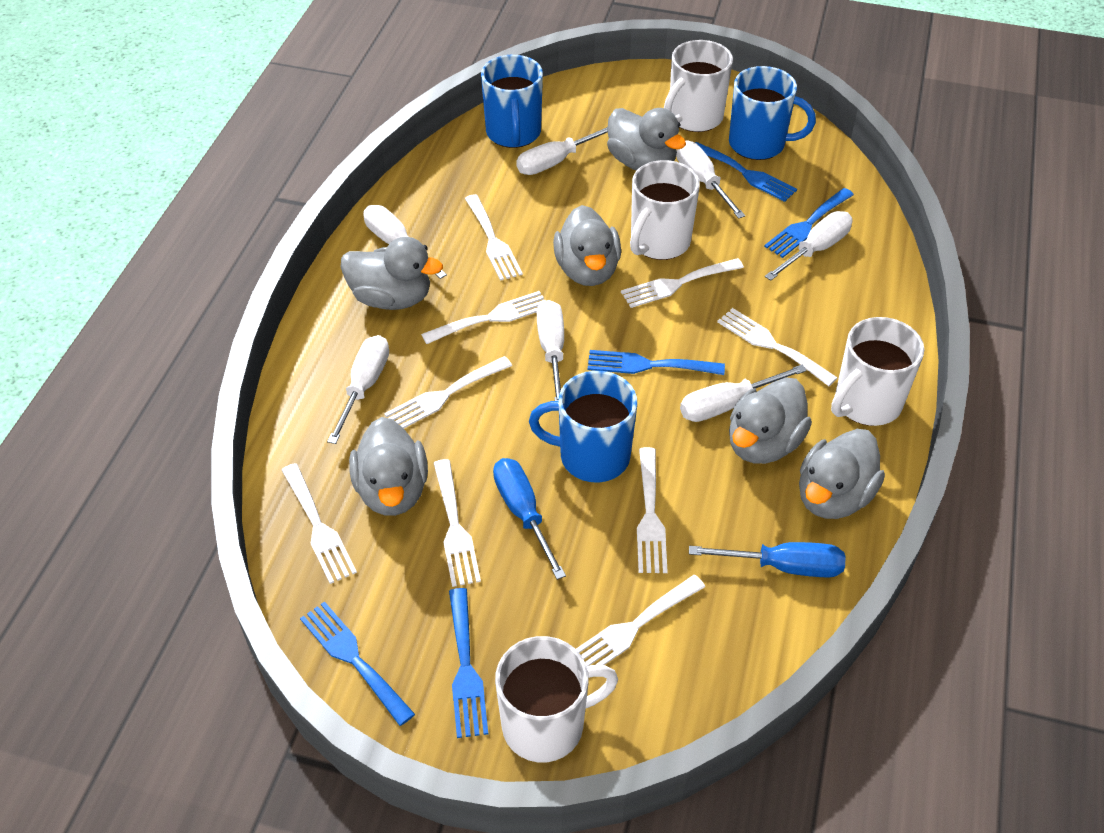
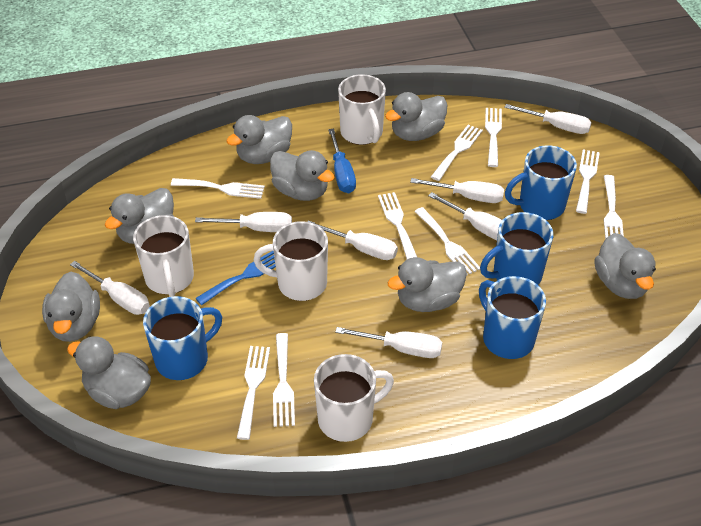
blue fork: [300,601,415,726] [449,588,488,738] [588,350,725,375] [695,142,797,202] [764,188,854,258] = 5 -> [195,251,276,305] = 1
blue mug: [481,55,543,148] [529,371,637,482] [729,66,816,160] = 3 -> [143,296,222,380] [479,276,546,359] [480,212,554,285] [505,145,577,220] = 4
blue screwdriver: [493,458,566,580] [689,542,846,578] = 2 -> [328,129,356,193] = 1
grey duck: [341,237,443,310] [349,417,428,516] [553,205,621,286] [607,108,686,171] [729,377,812,464] [799,429,885,519] = 6 -> [42,272,100,342] [67,336,151,409] [105,188,174,244] [227,115,292,164] [270,150,334,201] [385,92,447,141] [387,257,467,312] [595,233,656,299] = 8

